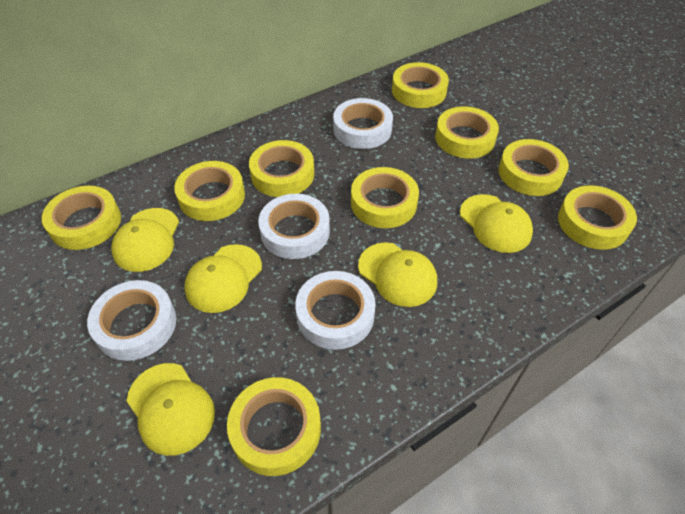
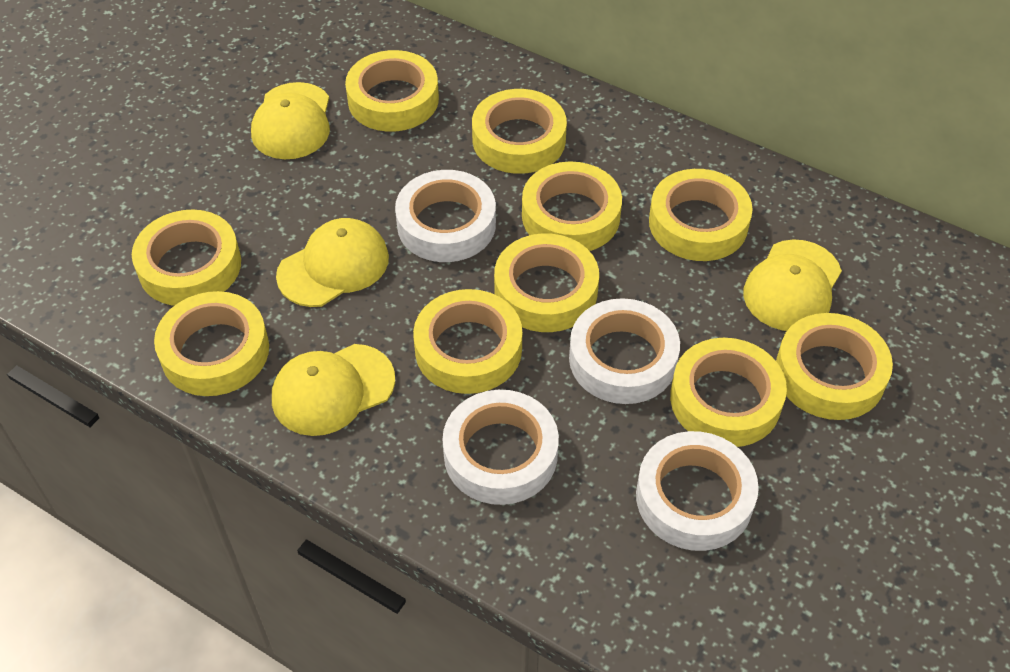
yellow cap: [111,208,179,272] [127,363,215,456] [184,244,262,313] [358,242,437,307] [460,194,533,253] = 5 -> [251,82,330,159] [272,344,395,436] [276,218,389,307] [744,239,842,331] = 4
yellow tape: [42,186,121,250] [174,161,245,221] [227,377,321,476] [249,140,314,197] [351,167,419,228] [392,62,449,108] [435,106,499,158] [499,139,569,196] [558,185,637,250] = 9 -> [132,210,241,306] [154,291,269,396] [345,50,439,132] [413,289,522,394] [472,89,567,174] [494,233,599,332] [522,162,622,251] [649,169,753,261] [670,338,787,447] [776,313,893,420] = 10

